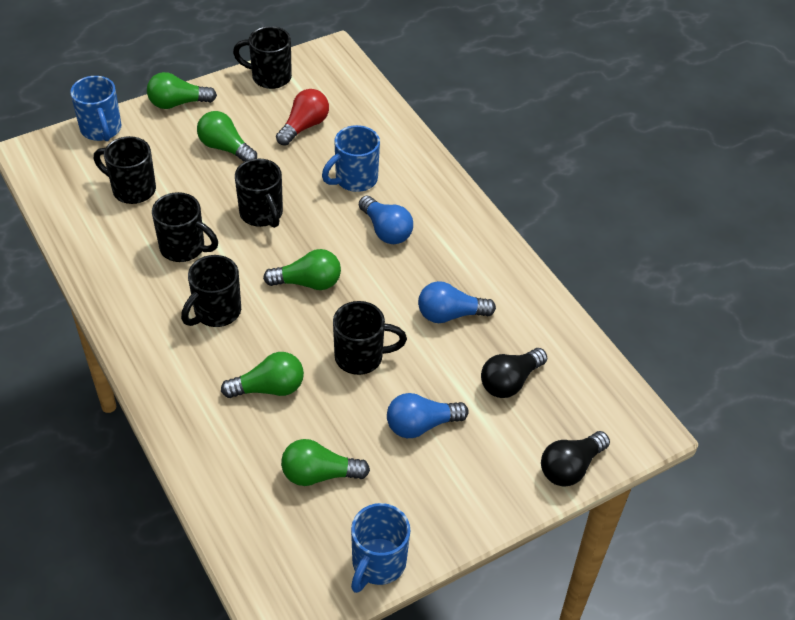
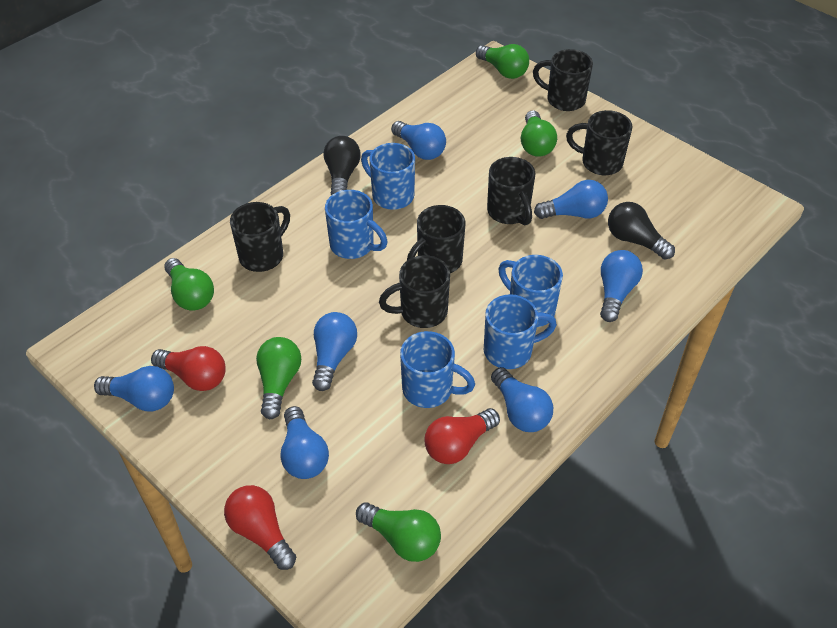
blue light bulb: [359,196,413,244] [387,393,469,438] [418,281,496,323] = 3 -> [94,366,174,411] [280,406,329,479] [312,312,357,391] [391,121,446,160] [491,367,553,432] [534,180,608,219] [600,250,643,322] = 7
blue mug: [70,76,121,141] [322,125,380,192] [351,503,410,593] = 3 -> [325,190,388,259] [361,143,415,210] [400,331,475,408] [484,294,557,369] [498,255,563,327] = 5
red light bulb: [276,89,329,146] = 1 -> [151,346,226,391] [224,485,296,570] [425,408,500,464] = 3

